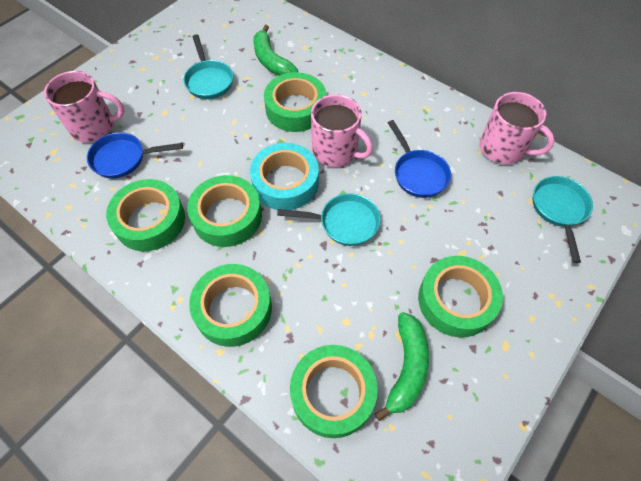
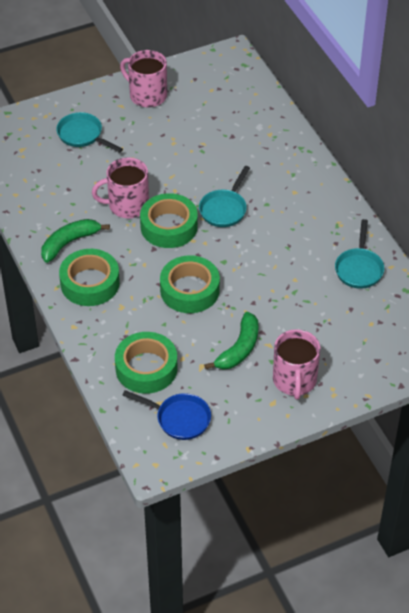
blue pan: [87,132,183,178] [388,120,451,198] = 2 -> [122,390,211,440] = 1
green tape: [106,179,185,251] [187,175,262,247] [189,264,272,347] [264,72,326,132] [290,345,378,438] [418,256,503,338] = 6 -> [59,249,120,306] [115,332,178,394] [140,193,198,248] [160,255,220,313] = 4
turquoise tape: [250,143,319,210] = 1 -> none = 0

